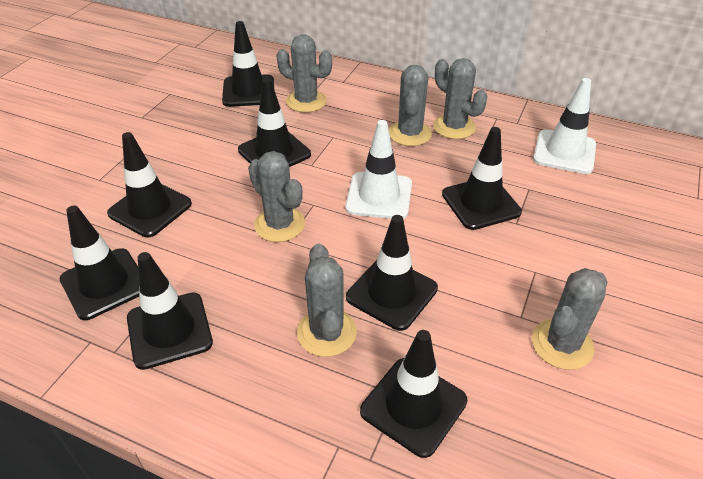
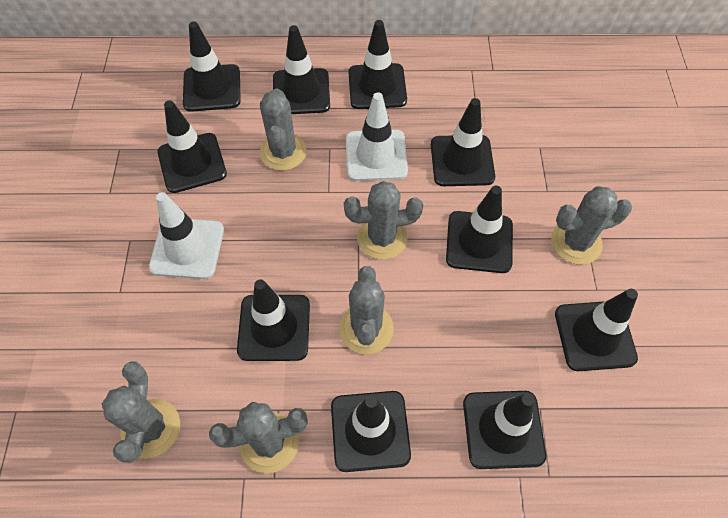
black traffic cone: [59,205,139,320] [107,132,192,237] [127,252,213,370] [222,21,274,107] [238,78,311,167] [346,215,438,331] [360,330,467,458] [442,127,522,230] = 8 -> [158,100,227,193] [183,22,241,112] [237,279,310,361] [273,25,330,114] [331,391,411,472] [348,20,407,109] [431,98,495,186] [446,186,513,273] [463,391,546,469] [555,289,638,371] = 10

